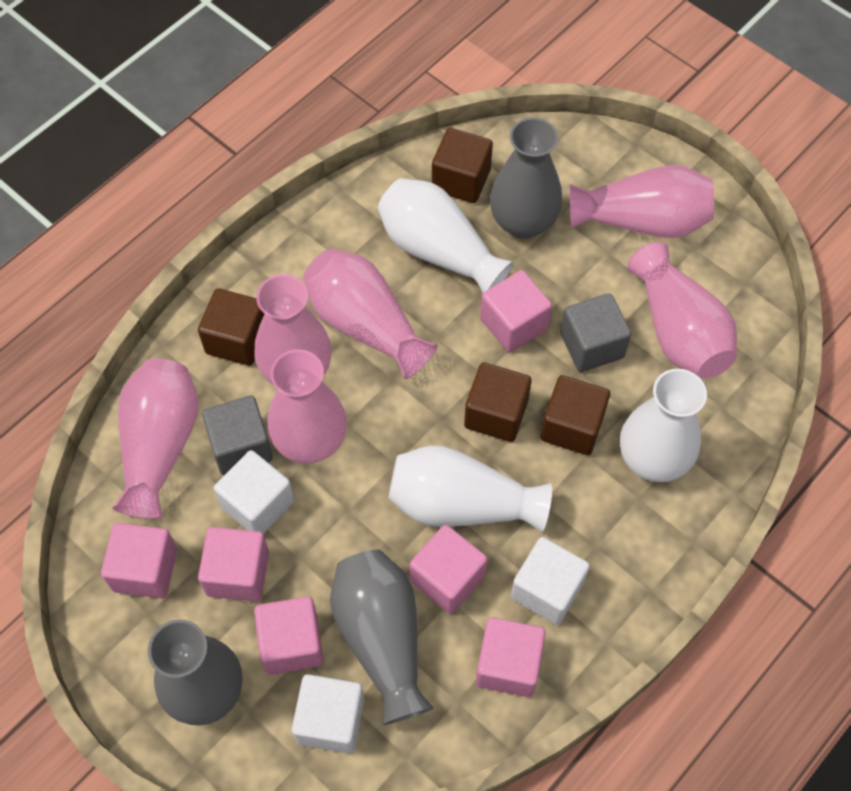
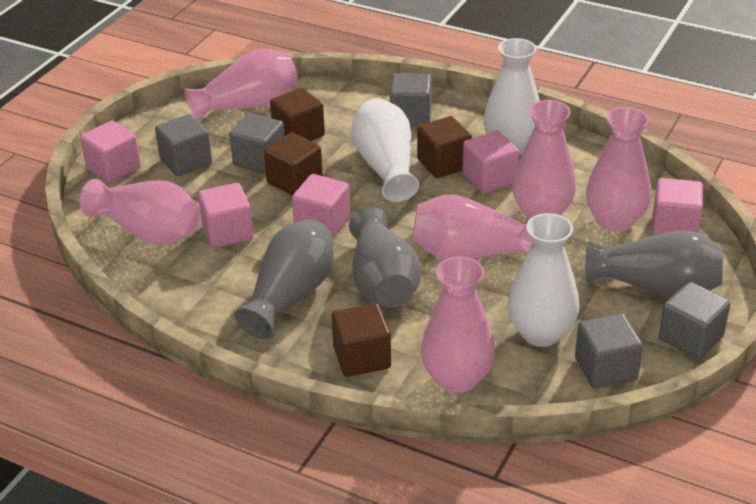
grey cube: [202,396,273,476] [560,293,631,372] = 2 -> [155,114,212,176] [230,113,285,174] [390,73,432,126] [575,313,643,388] [659,282,730,359] = 5
pink cube: [101,523,177,599] [198,527,269,602] [254,597,324,675] [409,525,488,614] [476,617,546,697] [480,270,552,353] = 6 -> [80,120,141,183] [198,183,253,248] [292,174,350,238] [462,131,519,194] [652,178,703,236] = 5
white cube: [214,450,294,534] [292,674,364,754] [511,537,590,625] = 3 -> none = 0

